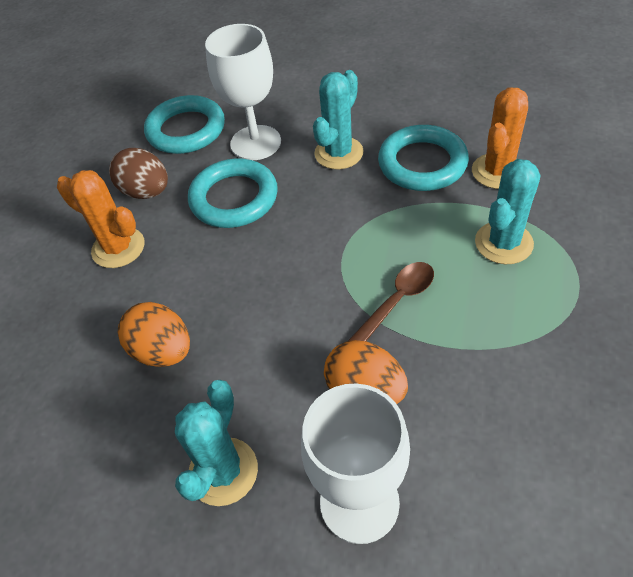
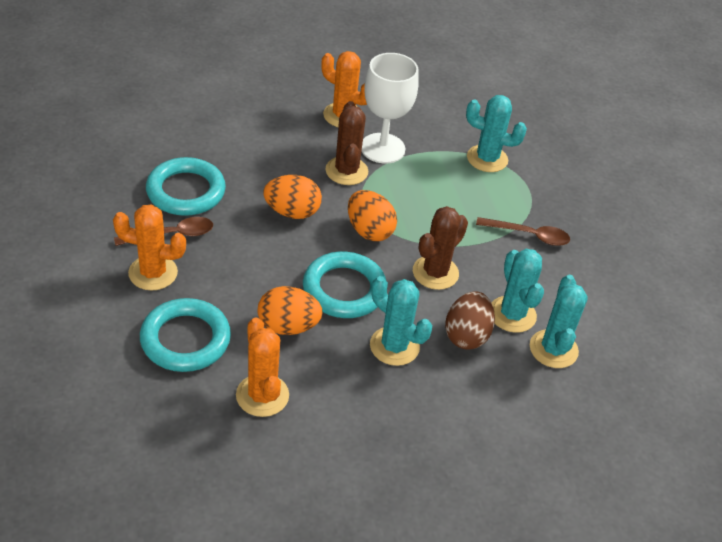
brown cactus: none = 0 -> [325,101,368,185] [413,206,468,290] = 2
brown spoon: [348,262,434,341] = 1 -> [114,217,213,246] [476,217,570,246] = 2
orange cactus: [57,170,144,268] [472,88,528,189] = 2 -> [113,204,186,291] [236,317,289,417] [322,51,367,127] = 3
orange egg: [118,302,190,367] [324,340,408,404] = 2 -> [258,286,323,335] [263,175,322,219] [348,190,397,241] = 3
turquoise cactus: [175,380,258,506] [313,70,364,169] [475,159,541,264] = 3 -> [370,276,432,366] [466,95,527,172] [492,249,544,333] [530,275,588,368] = 4
white goblet: [205,24,281,160] [301,383,410,544] = 2 -> [362,53,419,163] = 1

